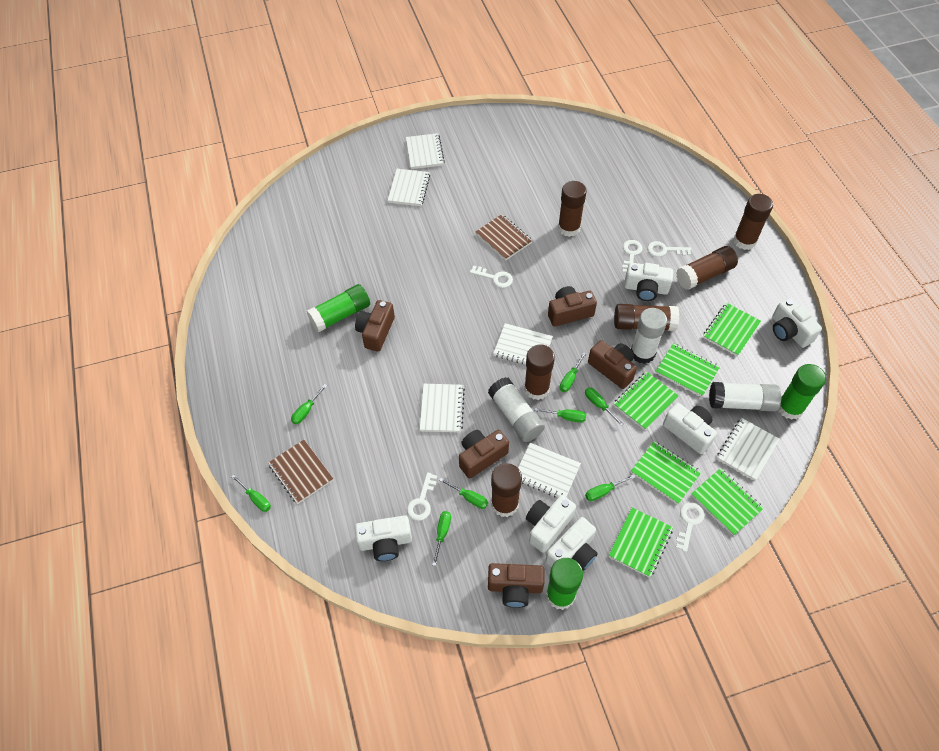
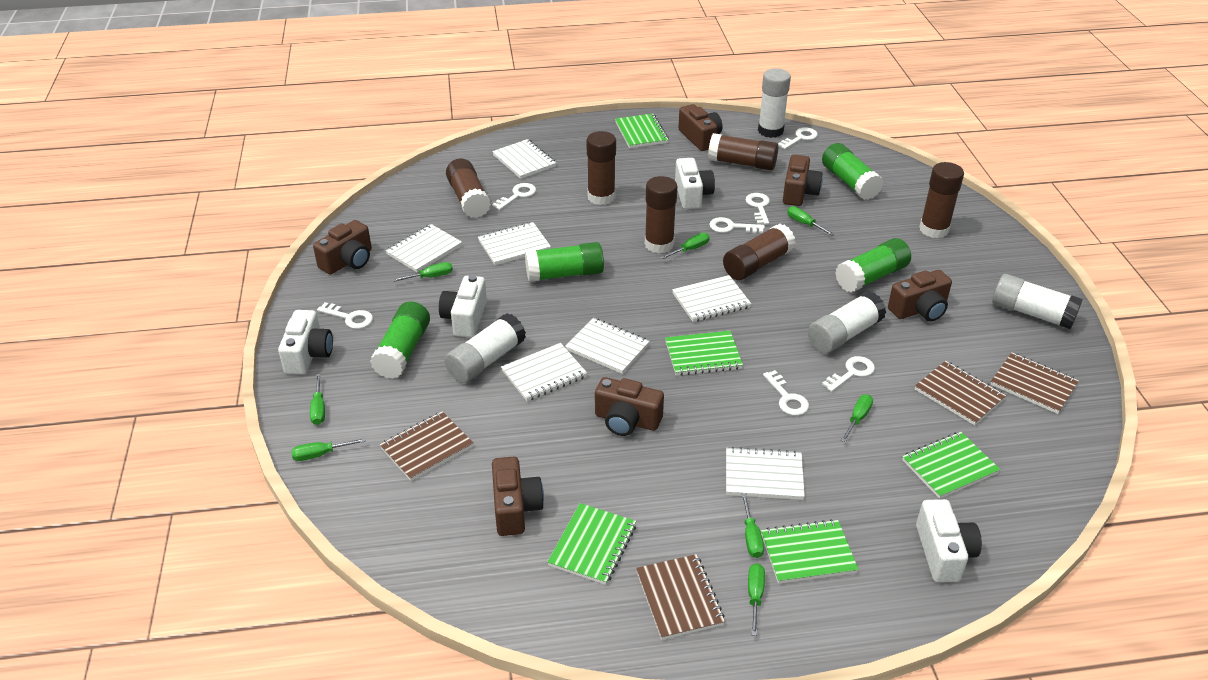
brown camera: [355,300,395,352] [459,430,509,479] [488,563,544,608] [548,286,597,326] [588,340,637,389] = 5 -> [313,220,372,275] [492,457,544,536] [595,377,664,436] [678,104,722,151] [783,155,823,206] [888,270,952,321] = 6
brown notebook: [268,440,333,504] [475,214,533,260] = 2 -> [380,411,474,481] [636,554,725,640] [915,361,1006,425] [991,352,1079,414] = 4
green glue stick: [307,284,370,332] [546,558,583,610] [778,364,826,420] = 3 -> [370,301,430,379] [525,242,604,282] [822,143,884,200] [835,238,911,293] = 4
green notebook: [609,507,673,578] [613,371,679,430] [631,441,701,504] [655,343,720,397] [691,468,764,536] [703,303,761,356] = 6 -> [548,503,636,585] [615,114,669,148] [665,331,743,376] [761,519,859,584] [902,432,1000,499] = 5
white camera: [355,515,412,561] [526,495,576,553] [545,517,598,571] [624,263,673,301] [663,403,717,454] [772,297,822,348] = 6 -> [278,310,333,374] [439,275,487,338] [675,158,715,209] [916,499,982,582] = 4
white glue stick: [488,377,545,442] [631,308,667,364] [709,382,781,412] = 3 -> [444,313,526,383] [758,68,791,138] [808,291,886,353] [992,274,1082,330] = 4
white key: [407,472,437,521] [470,266,513,288] [622,240,643,273] [647,241,691,257] [676,502,704,552] = 5 -> [317,302,373,329] [492,183,536,210] [709,217,765,233] [745,193,770,225] [763,370,809,416] [778,127,818,149] [822,356,875,392] = 7
white notebook: [387,169,430,206] [406,133,445,169] [420,384,465,432] [493,323,553,364] [518,443,581,497] [717,418,780,481] = 6 -> [385,224,462,272] [478,222,551,265] [492,139,556,179] [501,343,587,401] [565,318,650,374] [672,275,751,322] [726,447,805,500] = 7

